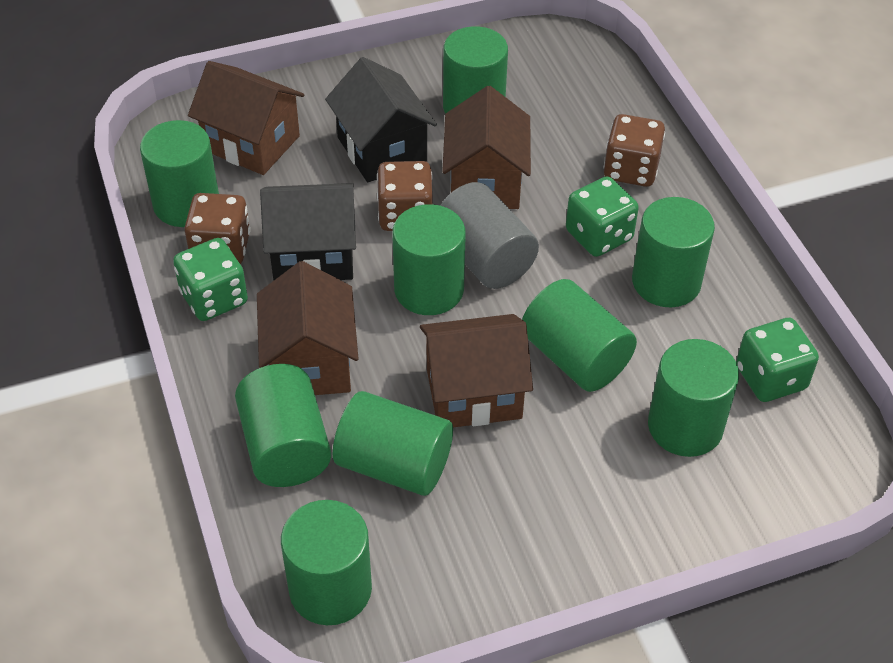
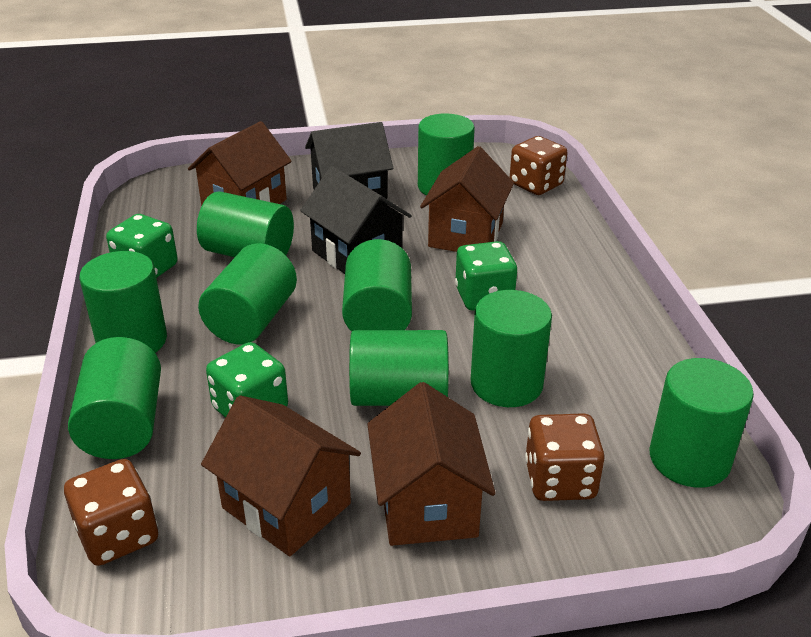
grey cylinder: [440,182,539,289] = 1 -> none = 0

